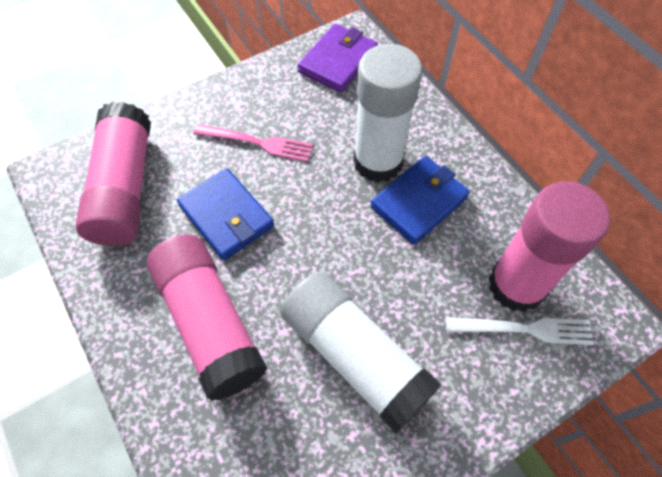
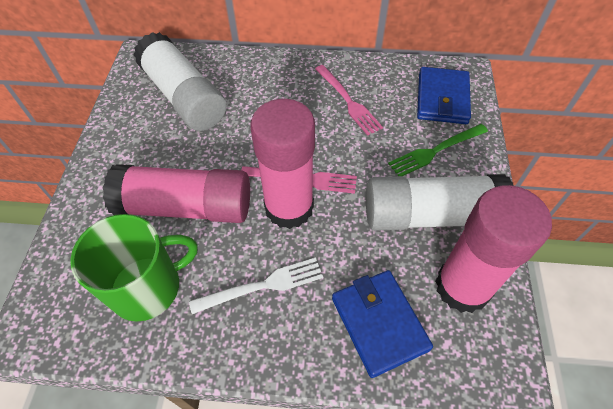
green fork: none = 0 -> [388,124,488,176] = 1
green mug: none = 0 -> [70,214,198,322] = 1
pink fork: [194,124,313,162] = 1 -> [241,166,357,194] [315,65,383,136] = 2
purple wallet: [297,24,378,93] = 1 -> none = 0

